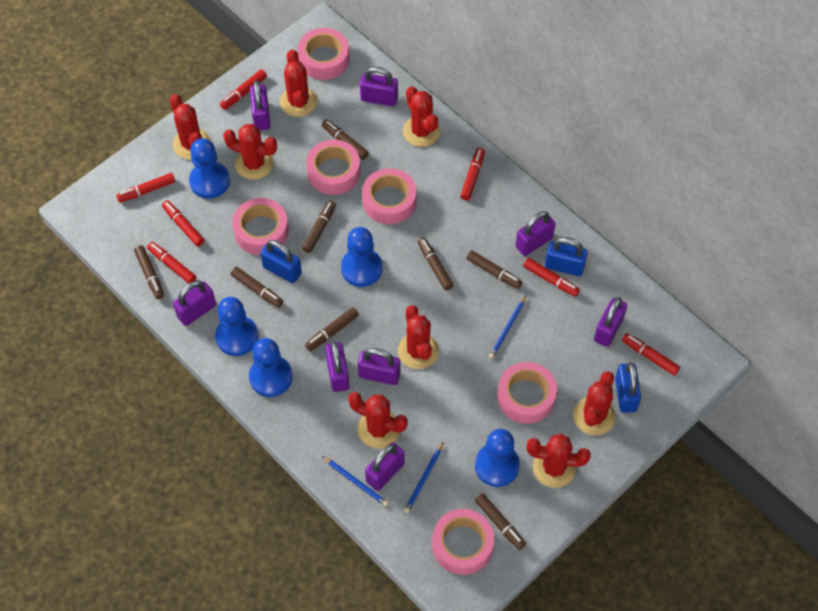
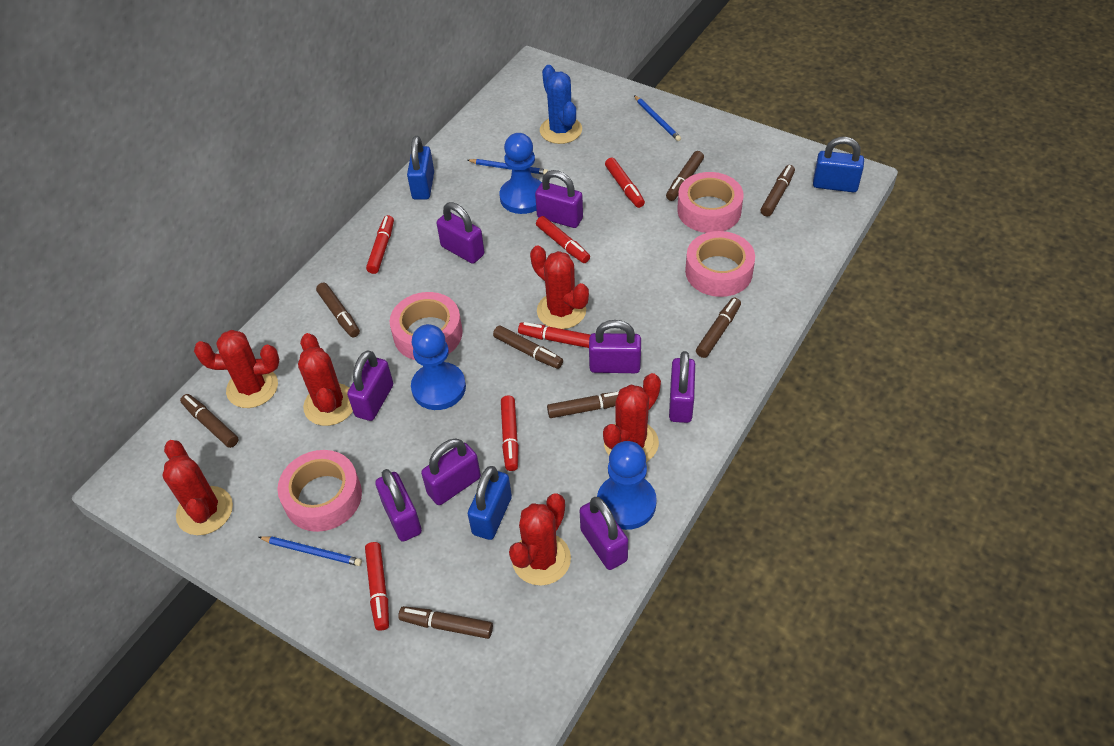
blue cactus: none = 0 -> [540,65,582,144] = 1
blue pawn: [189,138,230,199] [215,297,259,356] [249,338,293,397] [341,227,383,287] [475,429,520,487] = 5 -> [411,324,466,410] [500,133,542,214] [597,441,657,530] = 3
pink tape: [232,198,289,255] [298,28,350,80] [306,140,360,195] [362,168,417,224] [432,509,494,575] [497,362,557,424] = 6 -> [277,450,362,532] [390,292,463,360] [677,172,744,233] [685,231,755,297] = 4
red cactus: [170,94,211,160] [223,124,277,180] [280,50,317,117] [348,392,408,448] [398,305,439,369] [403,86,441,147] [527,434,591,488] [573,371,616,435] = 8 -> [162,440,233,535] [194,330,279,408] [298,333,353,426] [509,493,571,586] [530,245,589,329] [603,373,661,462] = 6
red marker: [116,173,175,202] [147,242,196,283] [162,200,204,246] [220,69,267,110] [460,148,485,200] [523,258,580,297] [622,333,680,376] = 7 -> [365,542,389,631] [366,215,394,274] [501,396,519,471] [518,322,591,348] [536,216,590,263] [605,158,645,208] = 6

